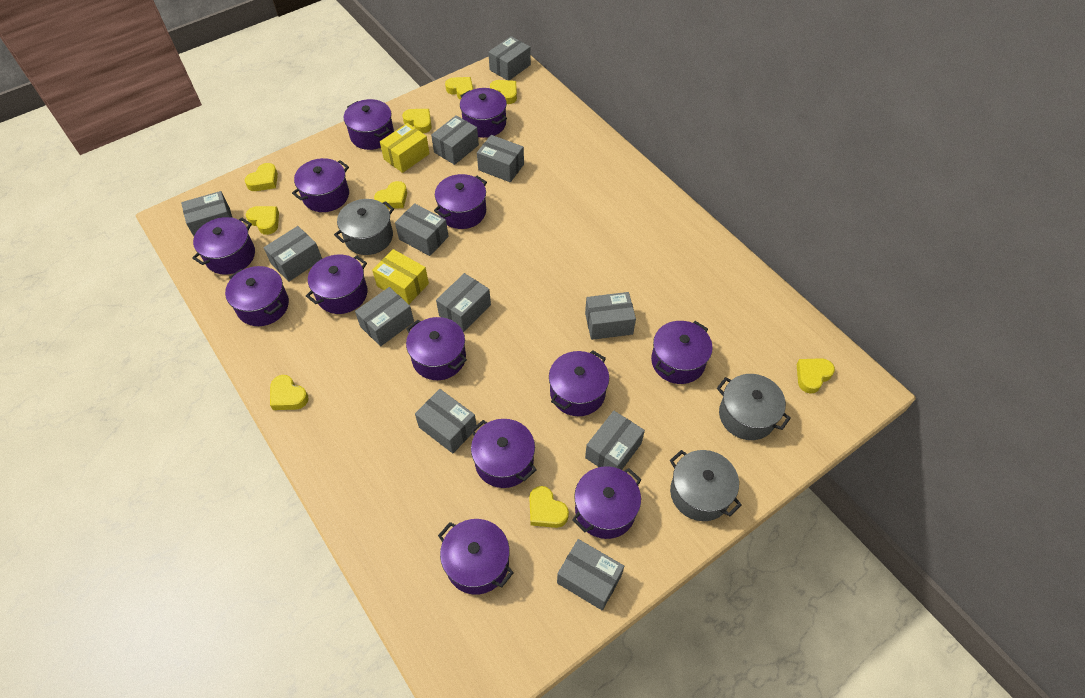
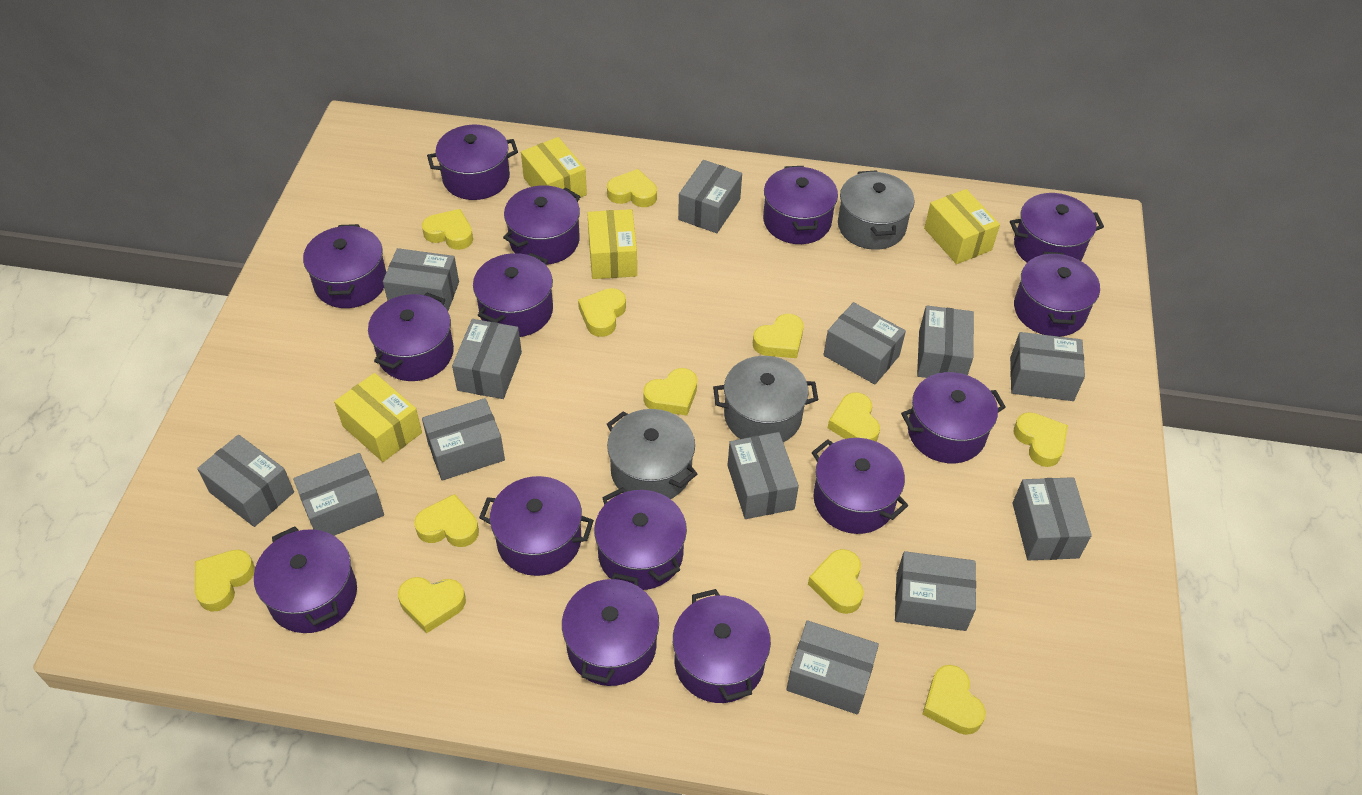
grey box: [181,191,233,236] [264,226,322,281] [355,287,414,346] [395,203,449,256] [415,389,476,453] [431,115,479,165] [436,273,491,332] [477,135,524,182] [488,36,531,80] [557,539,624,610] [585,292,636,340] [585,411,645,470] = 12 -> [197,435,294,527] [293,453,384,536] [383,248,459,311] [422,398,505,481] [452,319,522,399] [678,160,742,233] [728,432,799,519] [786,620,879,714] [824,302,906,384] [895,551,976,631] [917,305,974,378] [1010,332,1085,401] [1012,477,1092,561] = 13
purple pot: [192,217,255,275] [225,266,289,326] [292,158,349,212] [306,254,368,314] [344,99,394,150] [406,317,467,380] [434,174,487,229] [438,519,513,595] [460,88,507,138] [471,419,537,488] [549,350,609,416] [573,466,642,539] [651,321,713,384] = 13 -> [254,526,357,633] [303,224,386,308] [368,293,454,381] [427,125,518,200] [473,253,553,337] [479,476,594,576] [503,185,580,265] [562,573,659,686] [594,487,687,590] [673,589,771,703] [763,166,838,244] [812,438,908,534] [901,372,1006,463] [1010,193,1104,263] [1014,252,1100,337] = 15
yellow box: [372,249,429,304] [380,123,430,173] = 2 -> [334,373,422,462] [521,137,587,199] [587,209,637,279] [924,189,1000,264] = 4
yellow heart: [245,163,278,191] [246,206,279,235] [270,375,309,410] [374,181,407,209] [402,109,432,133] [445,77,473,100] [490,80,517,104] [529,486,569,528] [797,358,835,394] = 9 -> [195,550,255,612] [398,577,466,634] [414,494,479,547] [422,209,473,250] [578,288,626,337] [607,169,657,207] [643,368,697,415] [753,314,804,358] [808,549,864,614] [828,393,880,441] [922,665,986,735] [1014,412,1068,467] = 12

